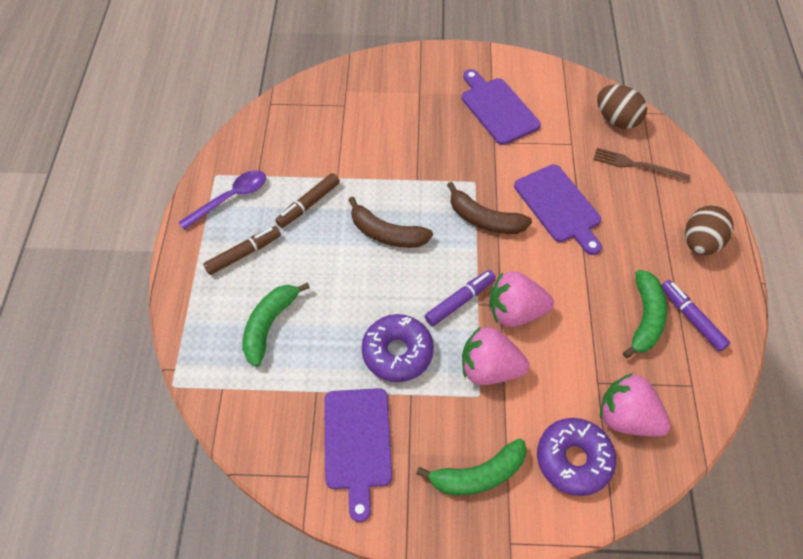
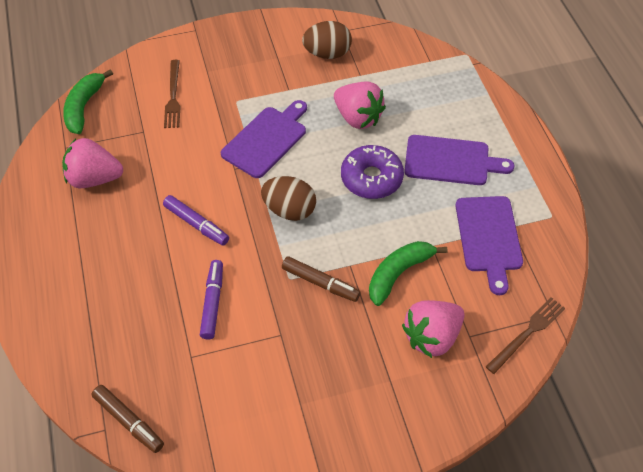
brown banana: [348,196,433,248] [447,182,532,234] = 2 -> none = 0
brown fork: [593,148,690,182] = 1 -> [164,60,180,128] [486,297,565,374] = 2
green banana: [242,282,310,367] [416,439,527,495] [623,270,667,358] = 3 -> [63,69,113,134] [369,241,448,306] = 2
purple donut: [362,314,434,382] [537,418,616,496] = 2 -> [341,145,404,199] = 1
purple spoon: [178,170,266,230] = 1 -> none = 0

